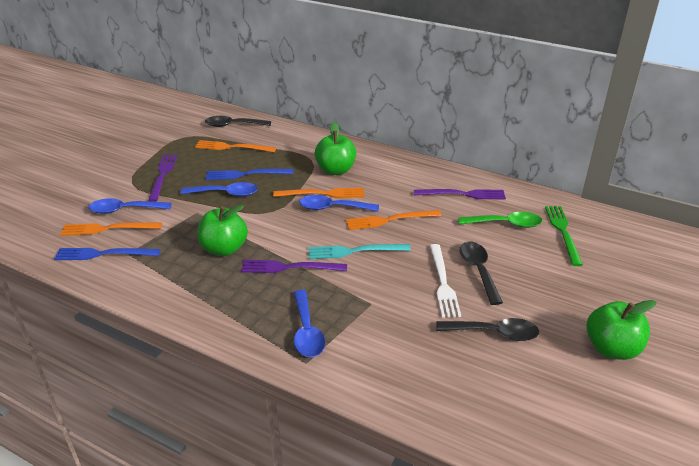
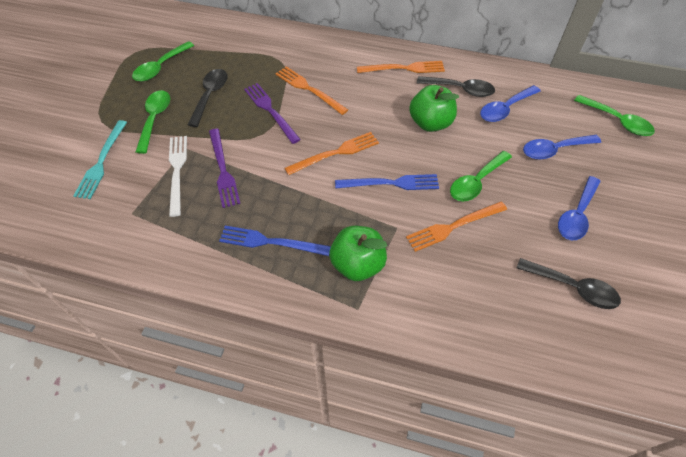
blue spoon: [89,198,172,214] [180,182,258,197] [293,290,325,357] [299,195,379,211] = 4 -> [480,85,541,122] [523,135,601,160] [558,176,601,240] = 3
green apple: [197,205,248,256] [315,122,356,175] [586,300,656,360] = 3 -> [329,226,387,281] [409,85,459,132] = 2
green fork: [545,206,583,266] = 1 -> none = 0
green spoon: [458,212,542,228] = 1 -> [132,41,194,82] [136,90,170,154] [450,151,512,201] [574,95,655,136] = 4
purple fork: [148,154,178,202] [241,260,347,273] [414,189,506,200] = 3 -> [209,129,240,208] [244,83,301,144] = 2

